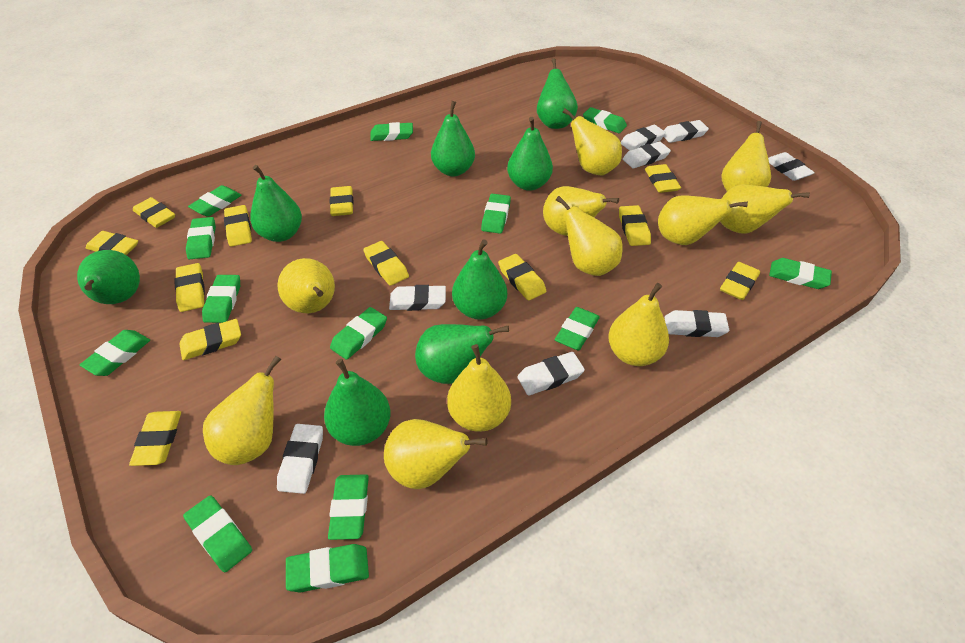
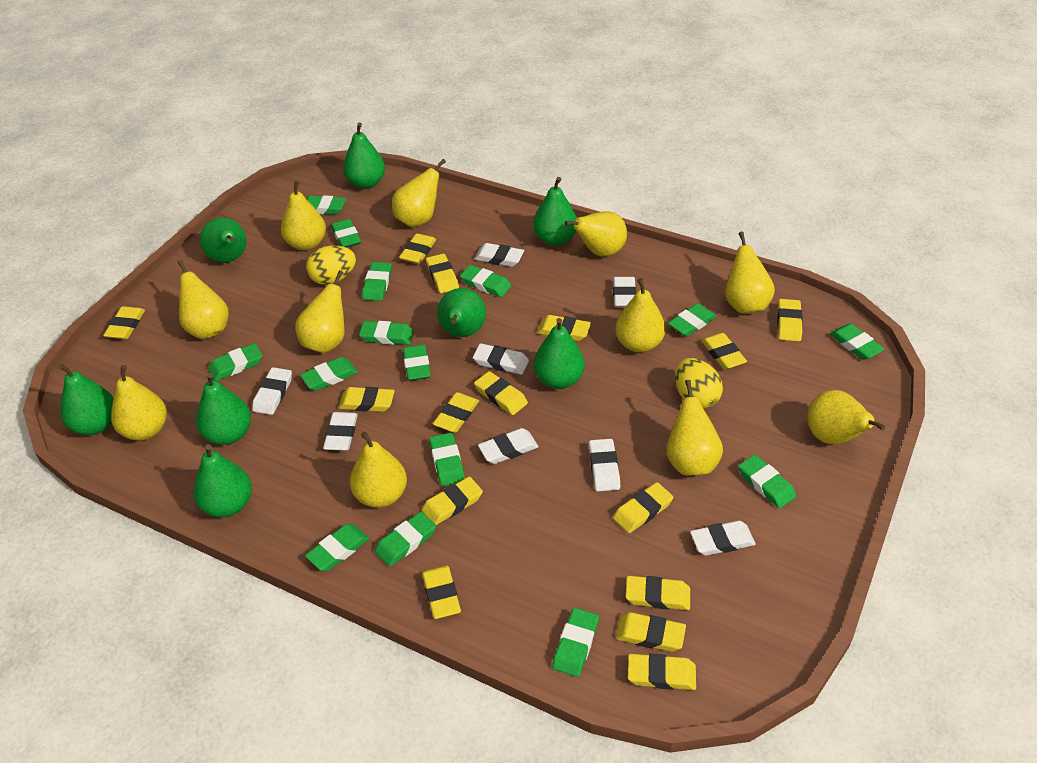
green eraser: [80,330,150,376] [183,495,252,572] [186,217,216,259] [188,185,242,217] [202,275,240,323] [286,544,369,593] [328,474,369,540] [330,307,387,360] [370,122,413,141] [481,194,511,234] [555,307,600,350] [583,107,627,133] [769,258,832,289] = 13 -> [208,343,262,381] [300,357,358,391] [305,524,369,571] [306,195,346,215] [331,219,361,248] [359,321,414,345] [362,262,392,301] [375,512,436,567] [403,344,431,381] [429,433,465,486] [460,265,511,297] [552,608,599,677] [668,303,717,337] [739,455,796,508] [830,324,885,360] = 15
yellow egg: none = 0 -> [306,245,356,285] [675,358,723,408] = 2
yellow eraser: [86,231,138,255] [129,411,181,466] [133,197,175,228] [175,263,205,312] [179,319,241,360] [224,205,252,247] [330,186,353,216] [363,241,409,286] [498,254,546,301] [619,205,651,246] [645,164,681,193] [720,262,760,300] = 12 -> [103,306,145,339] [339,387,395,412] [399,233,436,264] [422,476,483,525] [422,565,461,619] [426,254,459,293] [433,392,479,433] [474,371,528,415] [537,315,591,341] [613,482,673,533] [616,612,686,652] [626,576,690,610] [628,654,696,690] [701,333,747,370] [777,299,803,341] = 15

